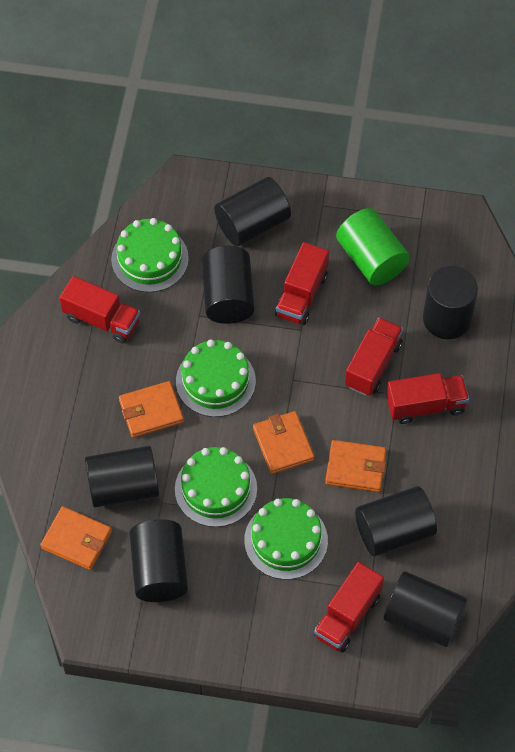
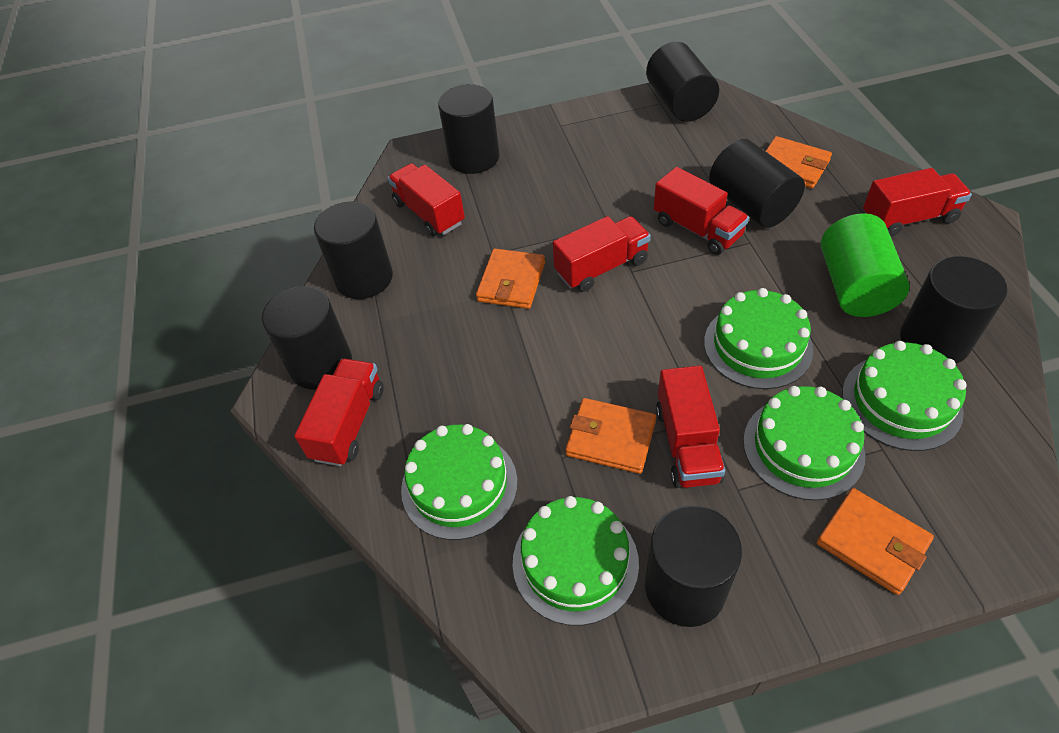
green cake: [111,218,189,292] [175,447,257,527] [176,340,256,417] [244,498,328,580] = 4 -> [401,424,518,540] [512,496,639,626] [704,288,813,389] [743,386,865,500] [842,341,967,451] = 5
red truck: [59,276,140,343] [275,242,329,325] [314,562,384,653] [345,317,403,396] [386,373,469,424] = 5 -> [294,359,383,466] [388,163,465,236] [553,216,651,292] [654,167,749,255] [656,365,725,488] [863,168,972,237] = 6

